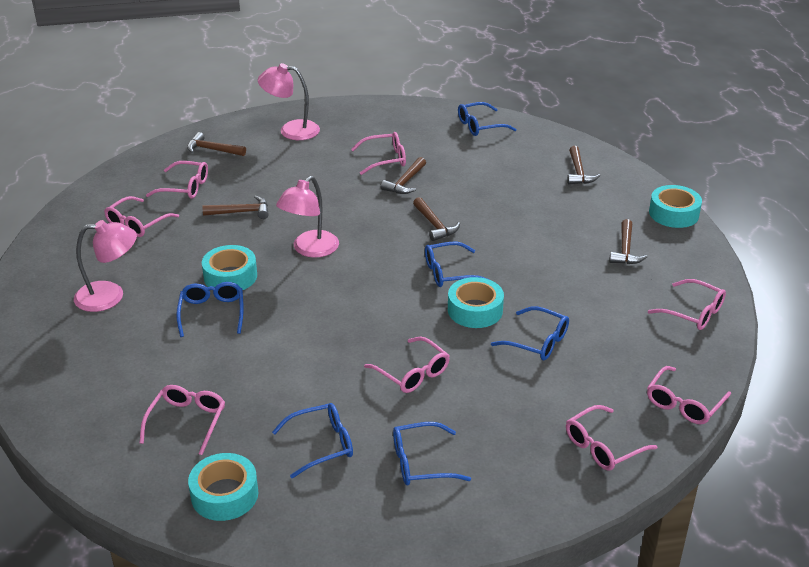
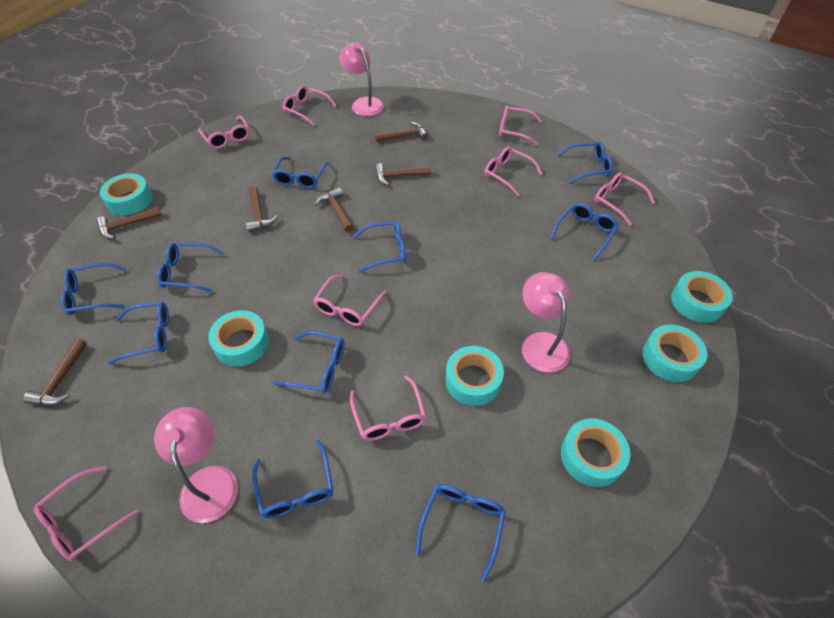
blue glasses: [176,282,244,337] [272,403,353,478] [393,422,471,485] [425,242,490,287] [458,102,516,136] [491,306,569,360] = 6 -> [61,263,126,315] [108,302,169,365] [157,243,224,292] [252,440,333,518] [272,157,329,188] [273,331,344,393] [353,221,406,273] [415,484,506,581] [550,203,619,260] [557,141,613,183] = 10
turquoise tape: [188,453,258,521] [202,245,257,290] [448,277,504,328] [649,185,702,228] = 4 -> [100,173,153,215] [208,310,269,367] [445,346,504,406] [561,418,630,487] [642,324,707,382] [671,271,733,323] = 6

